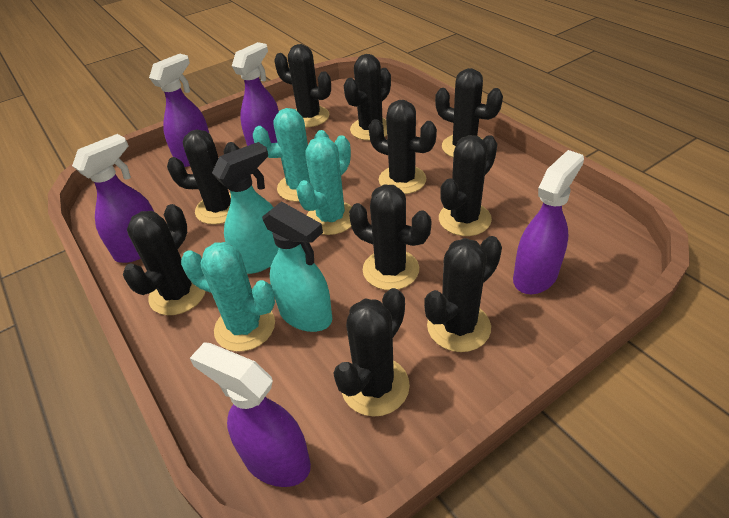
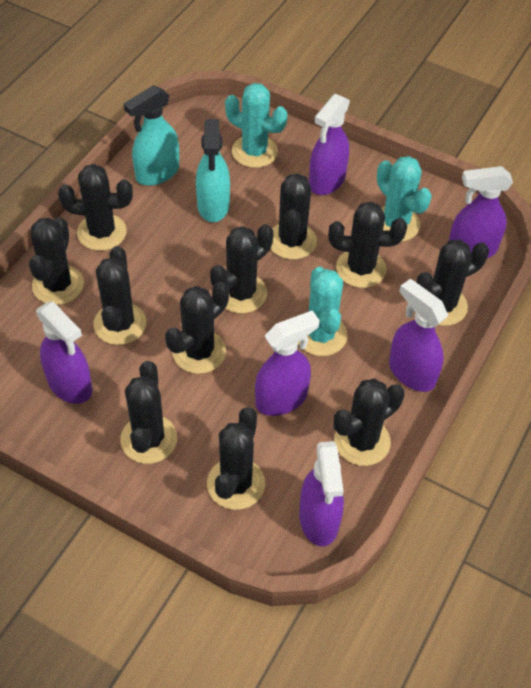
black cactus: [123,204,205,315] [167,130,240,224] [274,44,331,127] [333,288,410,417] [344,54,391,140] [349,185,431,290] [369,100,437,194] [424,236,502,352] [435,68,503,157] [439,135,497,236] = 10 -> [29,217,84,305] [58,164,133,251] [93,246,146,345] [120,361,177,464] [165,282,229,374] [207,407,265,510] [210,224,274,314] [271,173,317,260] [328,202,407,288] [334,379,405,466] [416,240,489,326] = 11
purple spray bottle: [72,134,154,263] [149,54,209,167] [190,342,311,487] [232,42,279,146] [513,150,584,294] = 5 -> [36,302,92,404] [255,310,320,416] [299,441,344,546] [309,93,350,195] [389,279,448,392] [449,166,513,258] = 6

